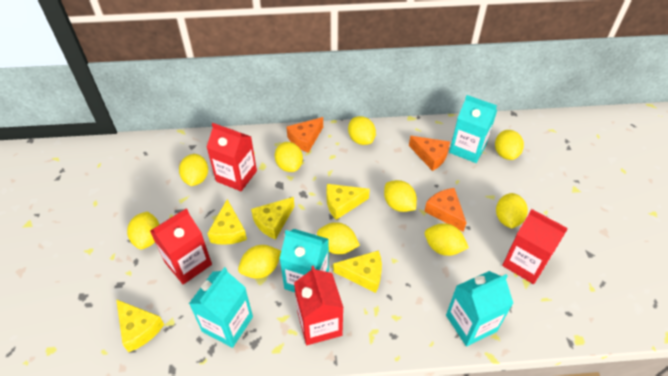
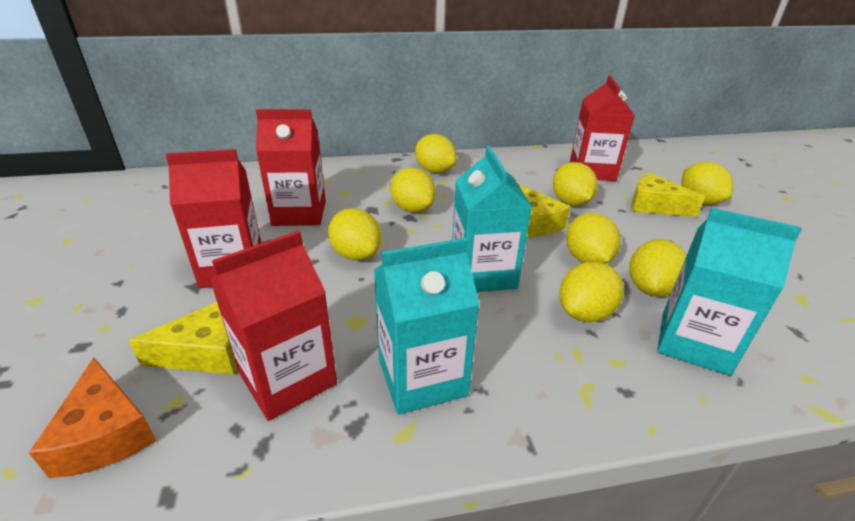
orange cheese: [286,117,323,153] [409,136,450,171] [424,188,466,232] = 3 -> [29,358,157,478] = 1
turquoise carton: [189,267,253,348] [279,229,329,292] [446,271,513,346] [449,95,497,163] = 4 -> [374,238,480,415] [452,146,532,292] [657,208,802,376] = 3
yellow cheese: [116,299,164,352] [207,199,247,245] [251,197,295,240] [326,184,370,220] [334,250,382,293] = 5 -> [129,302,237,375] [517,183,571,237] [631,173,705,217] = 3
yellow lemon: [127,212,160,249] [179,154,208,186] [238,245,281,278] [275,142,303,172] [317,222,360,254] [348,116,376,145] [384,180,417,212] [425,223,469,256] [495,130,524,160] [496,193,528,229] = 10 -> [328,208,382,261] [390,168,436,213] [415,134,457,173] [553,162,598,206] [559,262,624,322] [566,213,621,264] [629,239,687,296] [681,162,733,205] = 8

